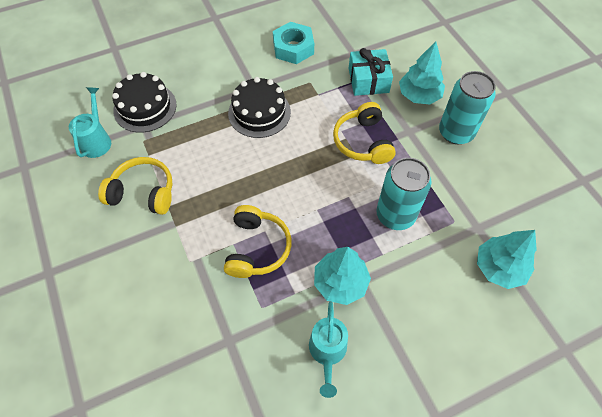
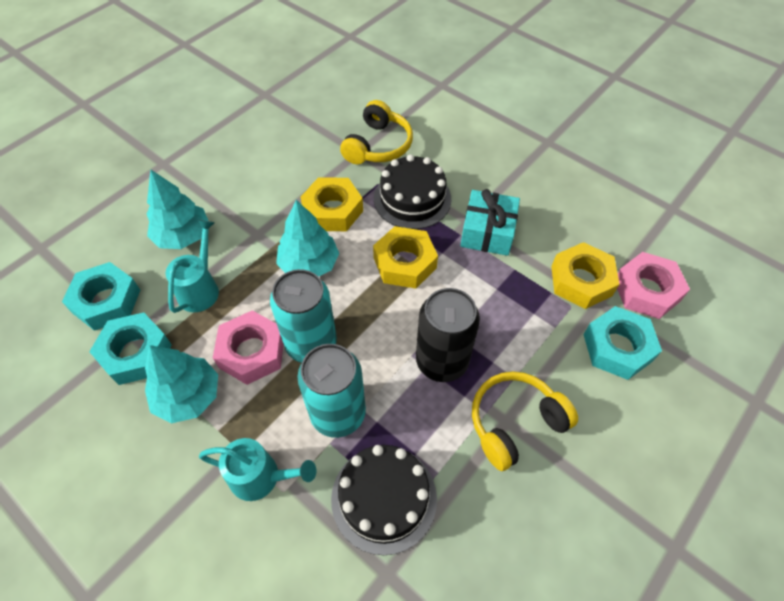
black can: none = 0 -> [416,288,480,382] = 1
pink nut: none = 0 -> [213,311,284,385] [617,252,690,319] = 2
turquoise nut: [273,22,314,64] = 1 -> [62,262,140,331] [89,312,172,385] [583,306,662,380] = 3
yellow headphones: [98,157,173,215] [224,205,292,278] [333,102,396,164] = 3 -> [340,100,413,164] [472,371,578,471] = 2
yellow nut: none = 0 -> [301,177,363,231] [373,226,438,288] [551,242,619,309] = 3

